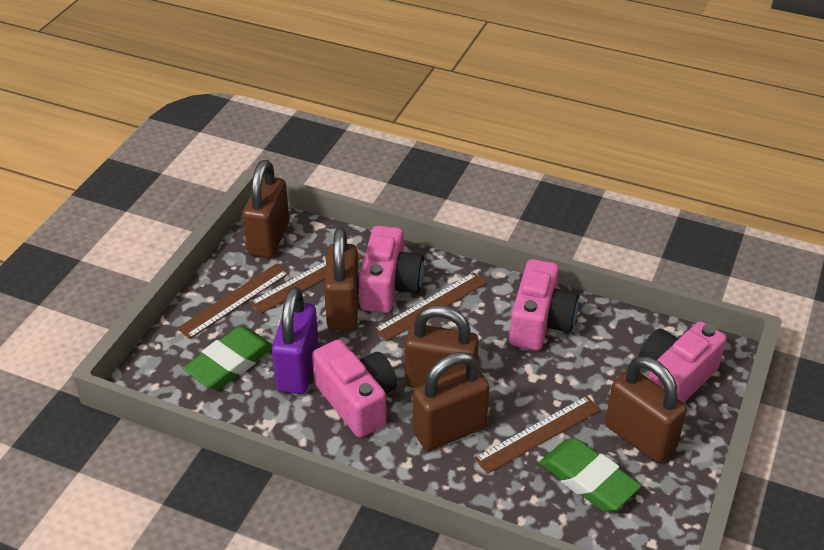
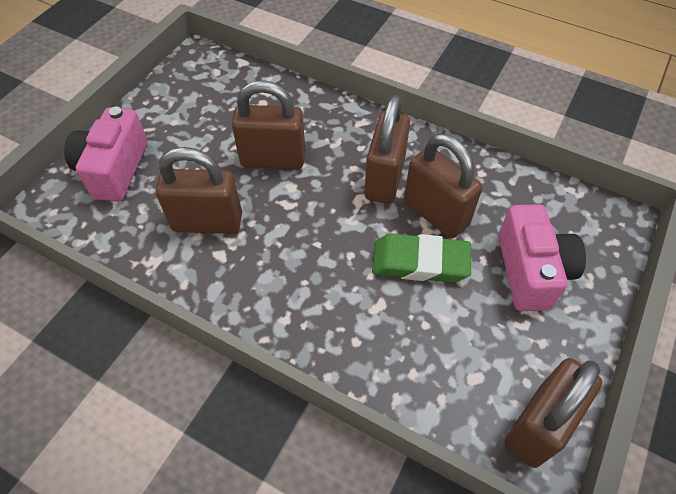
brown ruler: [177,264,289,339] [250,252,364,314] [374,272,486,342] [474,396,601,474] = 4 -> none = 0
green eraser: [183,326,273,390] [539,438,641,512] = 2 -> [372,233,471,282] = 1
pink camera: [312,339,397,438] [359,226,424,313] [509,259,579,351] [638,321,727,403] = 4 -> [64,107,148,202] [498,204,586,311] = 2
purple padlock: [272,287,319,394] = 1 -> none = 0

